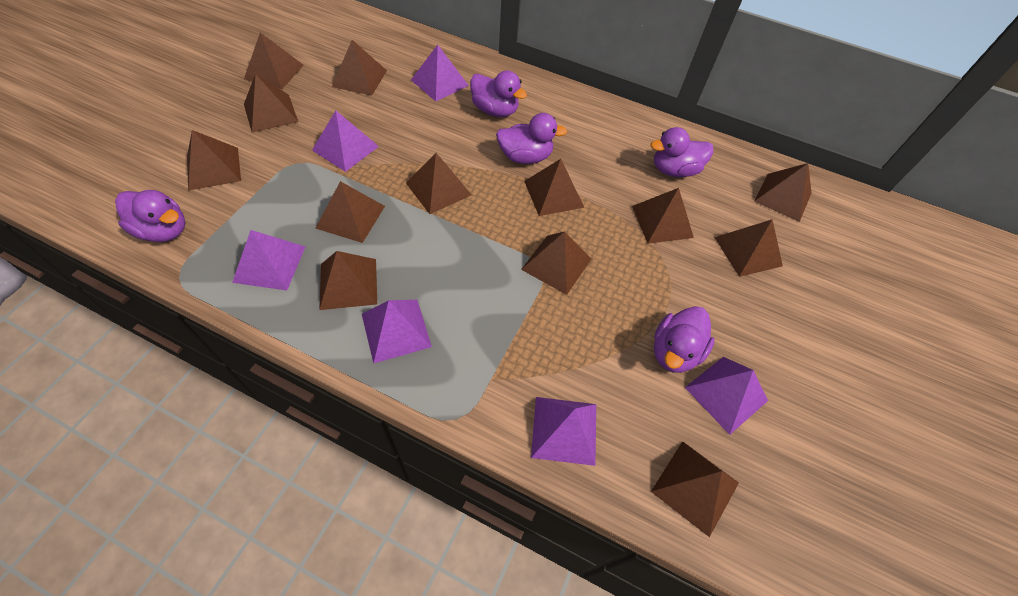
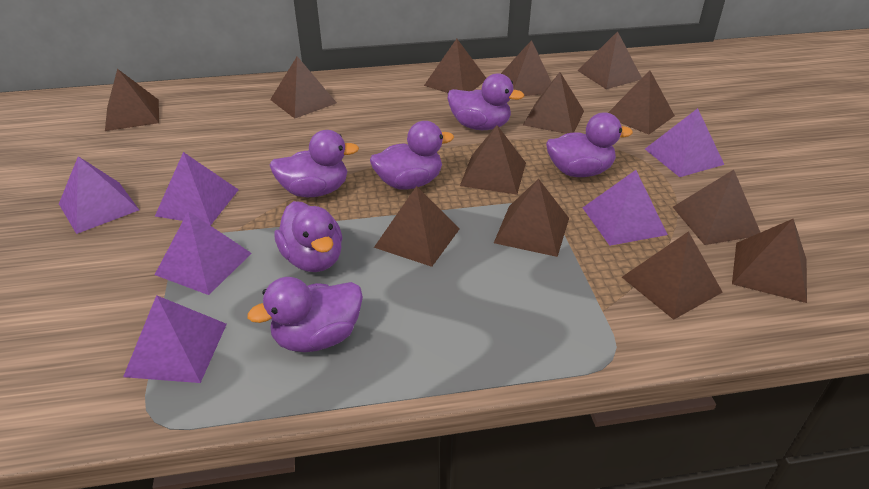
purple duck: [115,190,186,242] [470,70,527,117] [496,113,567,164] [651,127,713,177] [654,306,715,373] = 5 -> [247,277,363,352] [270,130,359,197] [274,201,342,272] [370,121,454,190] [448,73,524,130] [546,113,633,177] = 6

